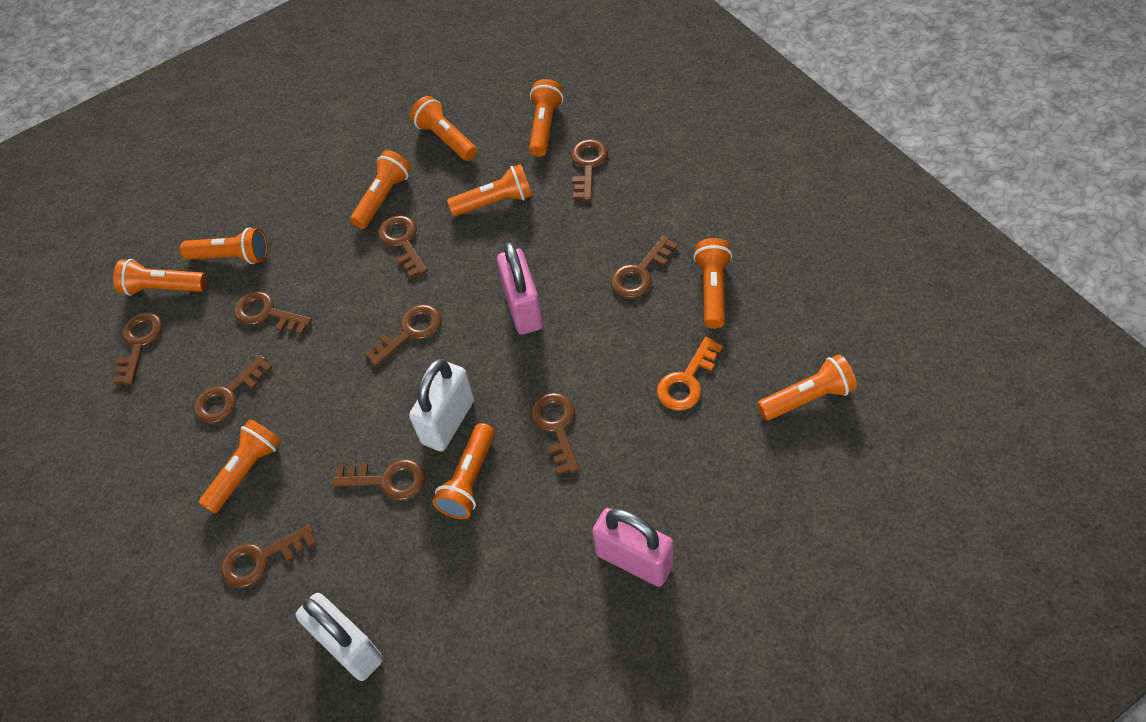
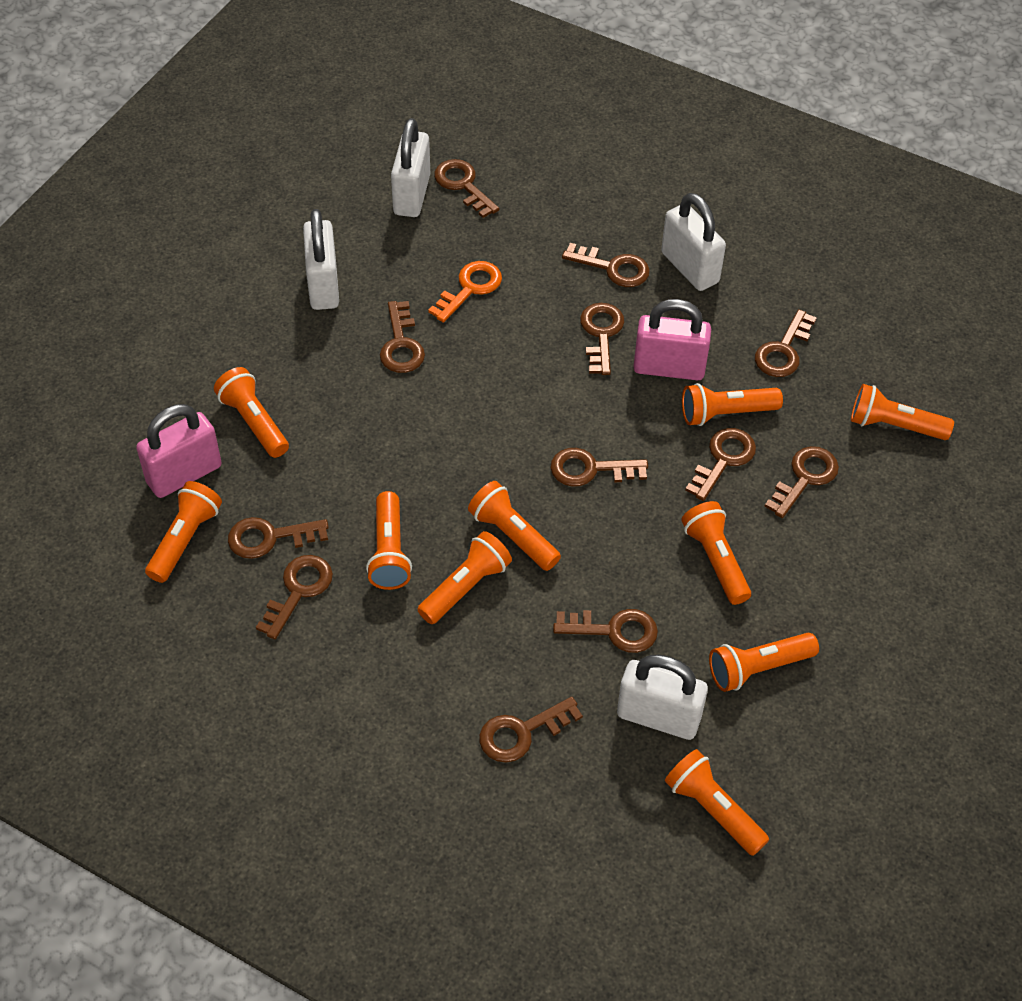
brown key: [113,312,163,385] [194,355,273,424] [221,524,316,588] [234,291,312,335] [332,459,425,501] [364,304,442,367] [378,215,428,278] [531,392,579,475] [571,139,608,200] [611,235,678,298] = 10 -> [228,517,329,559] [256,555,333,639] [380,301,425,373] [434,159,499,218] [479,697,583,763] [550,448,648,487] [553,609,658,653] [562,243,650,287] [580,303,624,375] [685,428,756,501] [755,309,817,377] [764,446,839,518] = 12
white padlock: [296,593,383,681] [409,359,475,451] = 2 -> [303,209,339,310] [391,118,430,217] [617,655,708,740] [661,193,726,291] = 4

